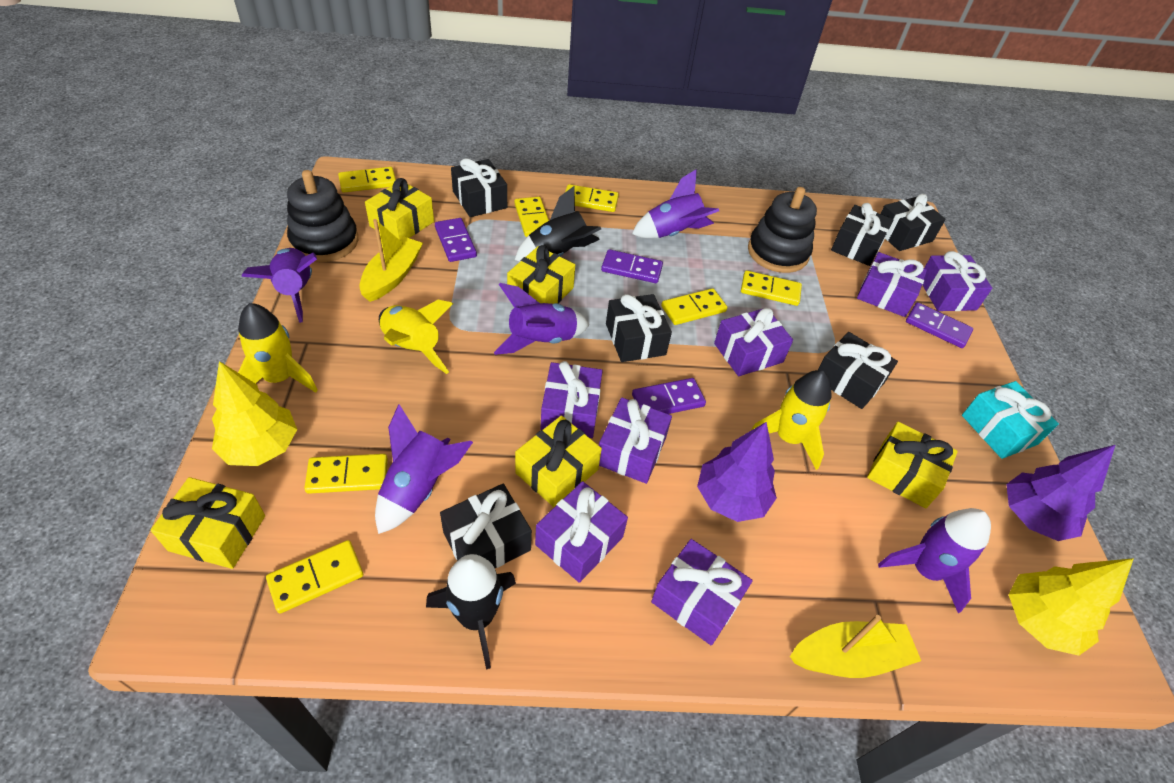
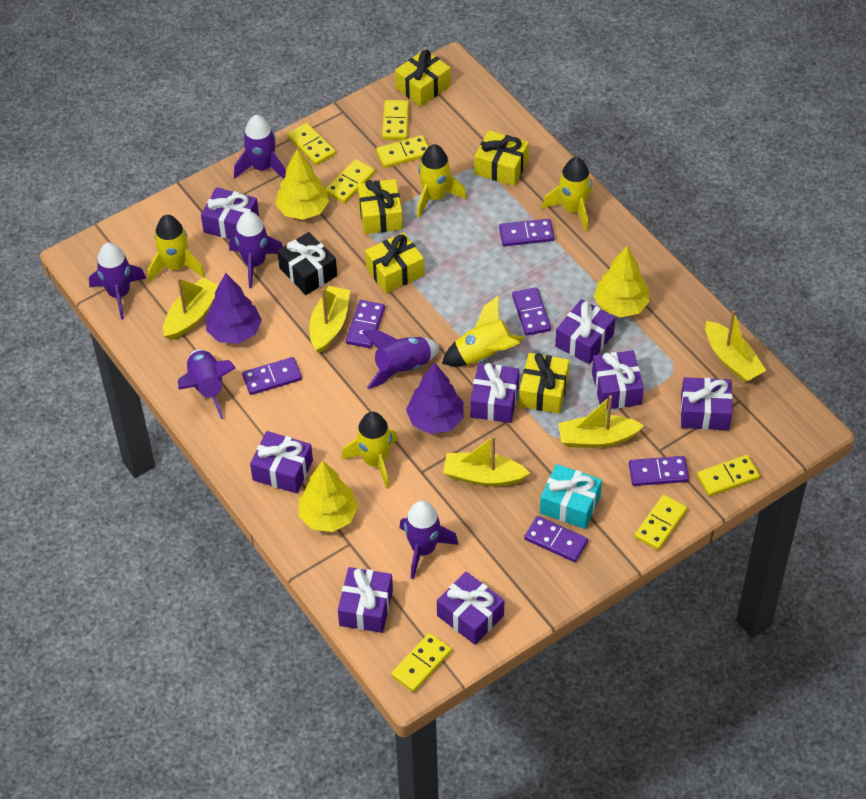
black gift: [440,484,532,568] [451,158,507,217] [606,294,672,362] [818,332,898,409] [831,203,894,266] [880,194,946,251] = 6 -> [277,232,337,295] = 1
black rocket: [426,554,516,670] [515,186,601,262] = 2 -> none = 0
black stacking toy: [287,170,358,262] [748,187,817,273] = 2 -> none = 0
purple domino: [435,218,477,262] [601,249,663,283] [632,378,706,414] [906,302,973,348] = 4 -> [242,357,302,395] [346,300,385,348] [499,219,554,246] [512,287,551,336] [524,516,588,562] [629,456,689,486] = 6
purple gift: [535,481,628,583] [540,361,602,438] [599,398,672,484] [651,539,753,645] [714,308,793,376] [857,252,927,317] [923,251,992,311] = 7 -> [201,187,259,240] [250,431,313,494] [338,567,393,633] [437,572,504,645] [470,363,519,423] [555,299,615,364] [592,350,644,409] [681,377,733,430] = 8
purple rocket: [242,248,317,323] [375,404,473,534] [494,283,589,355] [632,169,719,238] [878,508,991,613] = 5 -> [89,243,146,320] [178,349,236,419] [229,211,283,288] [234,115,286,179] [362,330,440,389] [399,500,459,579] = 6
yellow boat: [360,219,423,302] [790,615,921,678] = 2 -> [163,278,219,340] [309,286,350,353] [443,436,530,486] [558,395,644,448] [705,310,767,383] = 5
yellow rocket: [238,303,318,393] [379,300,453,374] [751,370,831,470] = 3 -> [148,215,205,282] [342,412,398,489] [417,144,467,217] [442,296,524,366] [542,157,592,232] = 5
yellow tree: [212,361,297,466] [1008,558,1134,656] = 2 -> [275,149,329,220] [299,461,358,532] [594,246,650,318] = 3

